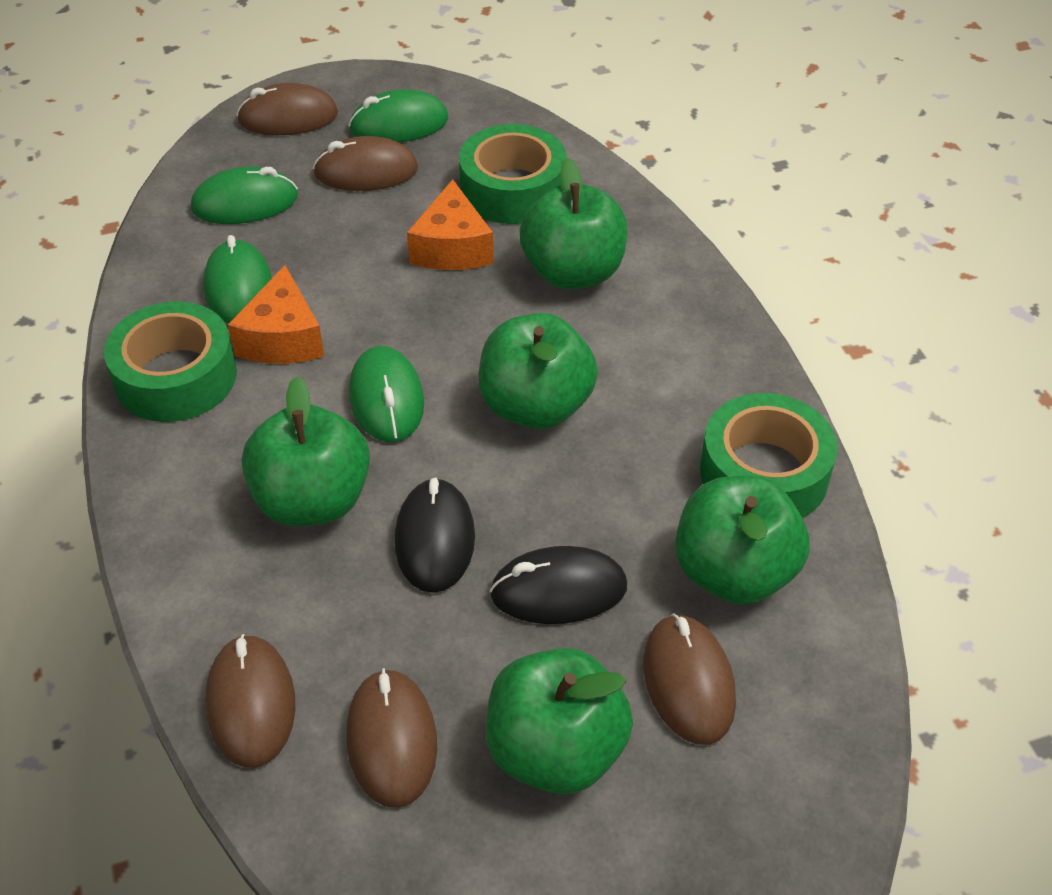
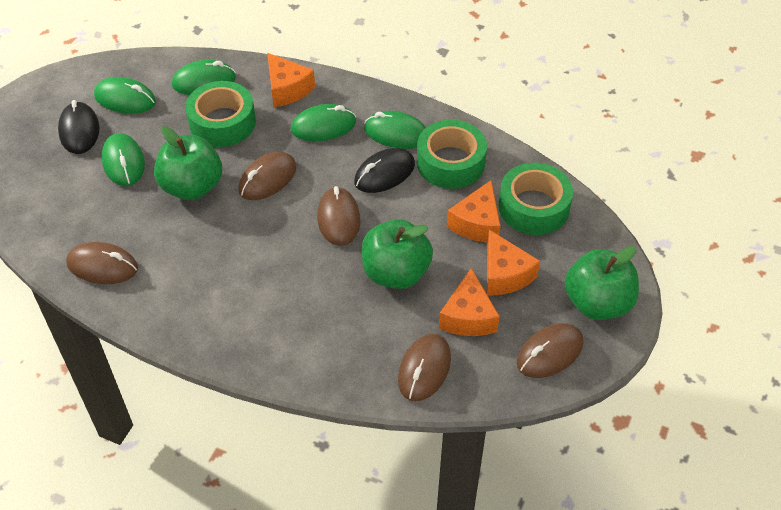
green apple: [242,376,370,526] [478,313,598,429] [486,648,633,795] [519,158,628,289] [675,476,810,604] = 5 -> [154,126,222,200] [362,219,433,289] [565,246,639,320] = 3
green mouse: [191,167,298,224] [203,235,272,324] [348,89,448,142] [349,346,424,442] = 4 -> [94,77,156,114] [102,133,145,186] [172,60,236,95] [291,104,356,141] [364,111,426,149] = 5
orange cheese: [228,265,324,364] [407,179,494,270] = 2 -> [267,53,315,107] [439,268,500,336] [447,180,500,243] [487,230,540,296] = 4

